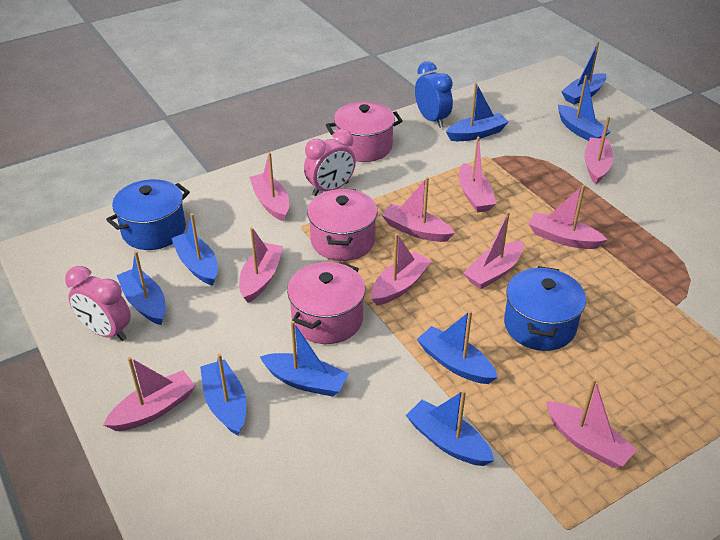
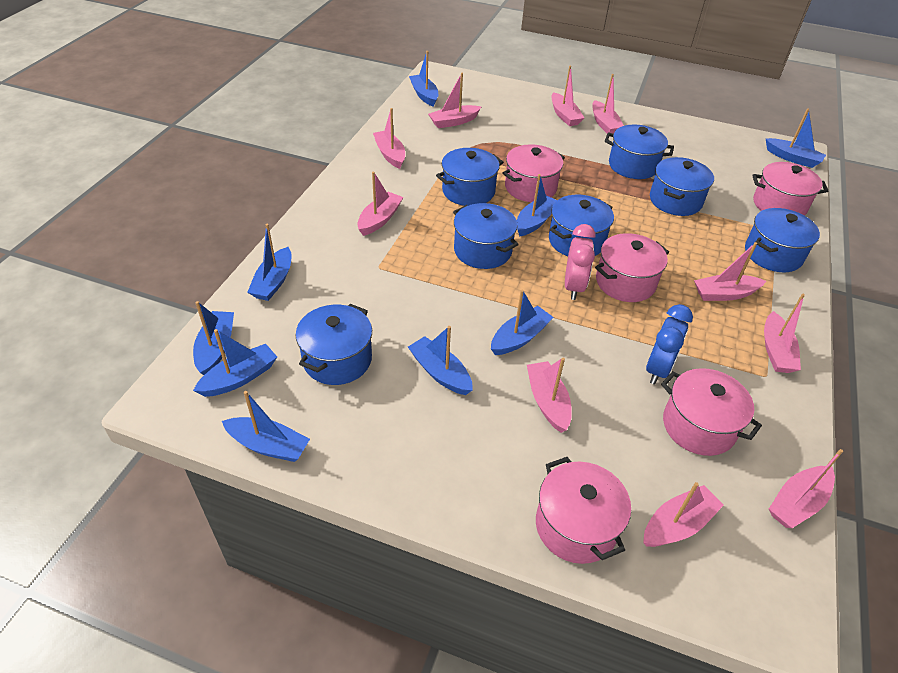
blue pot: [106,179,190,250] [504,266,586,351] = 2 -> [296,304,372,385] [436,148,503,206] [453,203,519,269] [549,195,614,256] [605,125,674,179] [650,157,714,216] [745,208,820,272] = 7
pink clock: [65,266,131,341] [304,129,356,196] = 2 -> [565,224,595,300] = 1
pink pot: [287,262,365,344] [307,189,378,261] [326,101,403,162] = 3 -> [502,144,565,202] [536,457,631,564] [595,233,669,302] [661,368,762,456] [752,162,828,216] = 5

